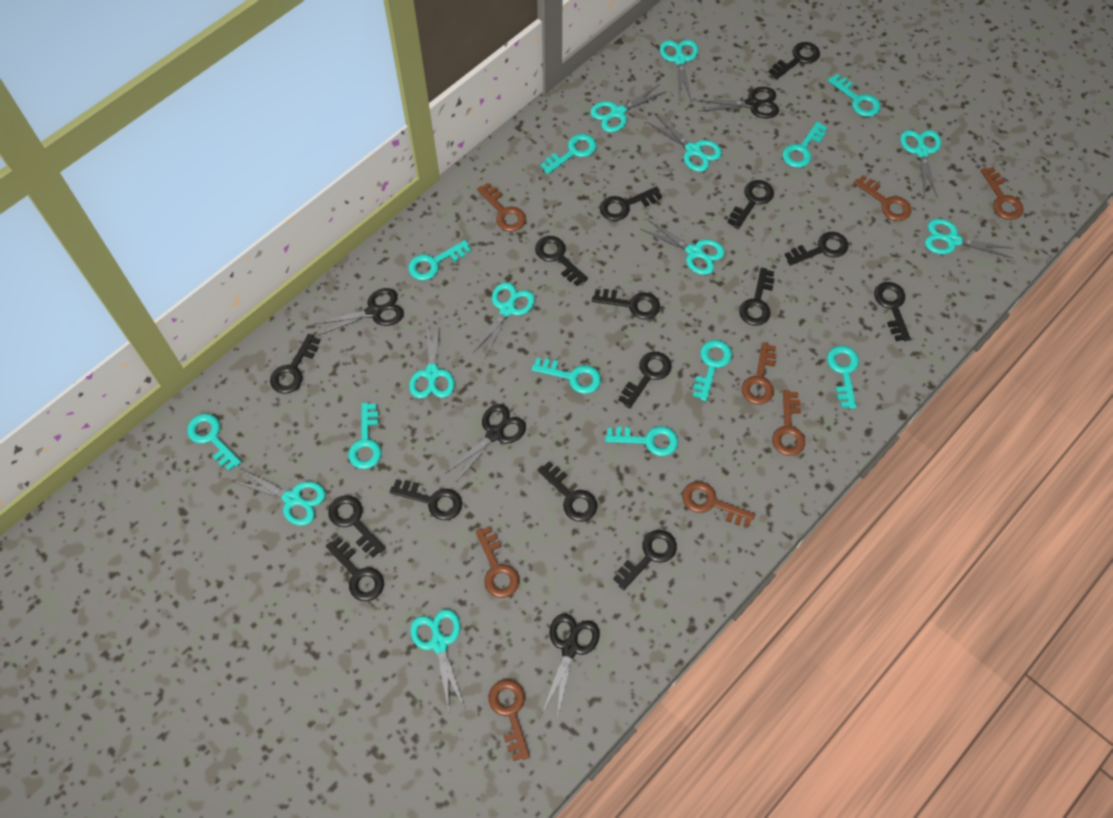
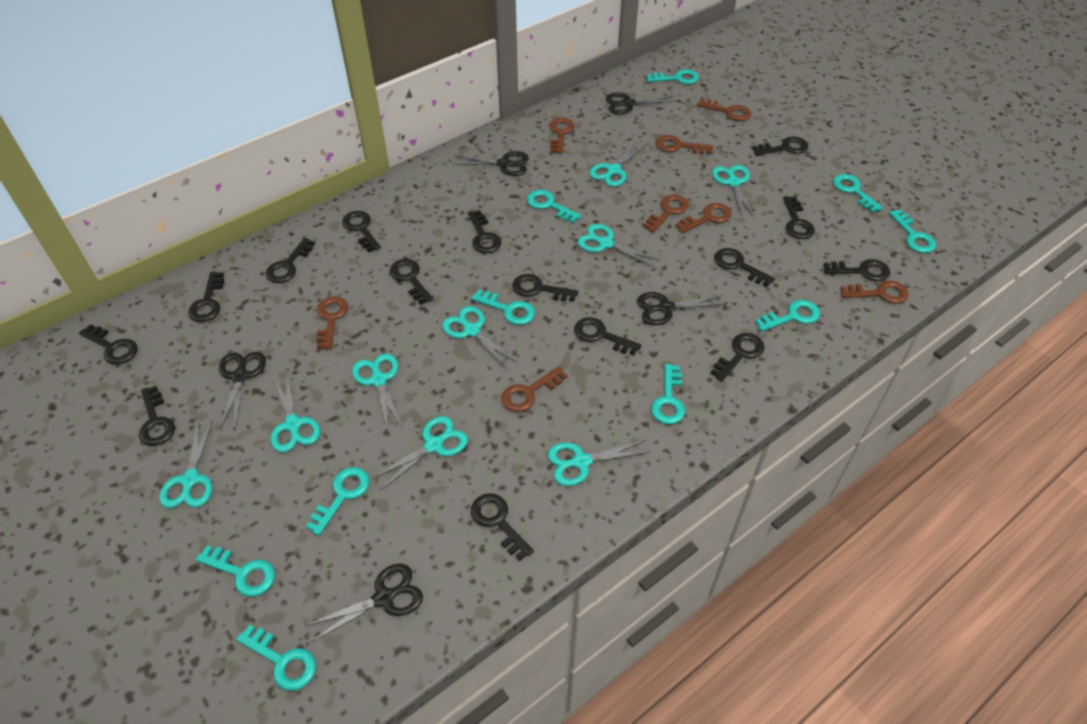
black scissors: [314,288,404,336] [446,404,526,482] [542,613,600,718] [698,87,779,118] = 4 -> [219,352,266,430] [305,564,423,642] [452,151,529,176] [605,93,677,114] [637,292,727,325] = 5
turquoise scissors: [232,468,326,526] [409,319,455,399] [410,609,465,711] [472,282,535,358] [590,84,667,133] [641,219,725,275] [647,114,722,172] [660,39,698,100] [900,130,941,196] [925,219,1012,258] = 10 -> [159,420,213,508] [271,372,320,452] [352,354,402,431] [372,416,468,490] [442,306,518,369] [547,440,650,486] [578,224,660,267] [590,141,646,187] [712,165,754,217] = 9

